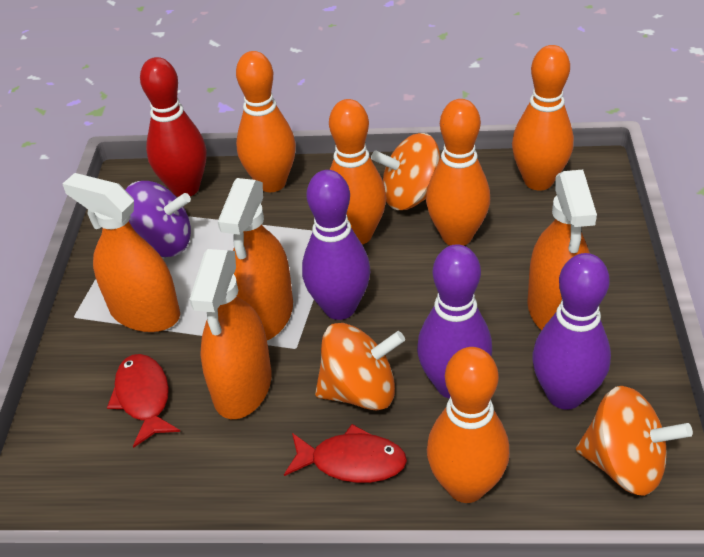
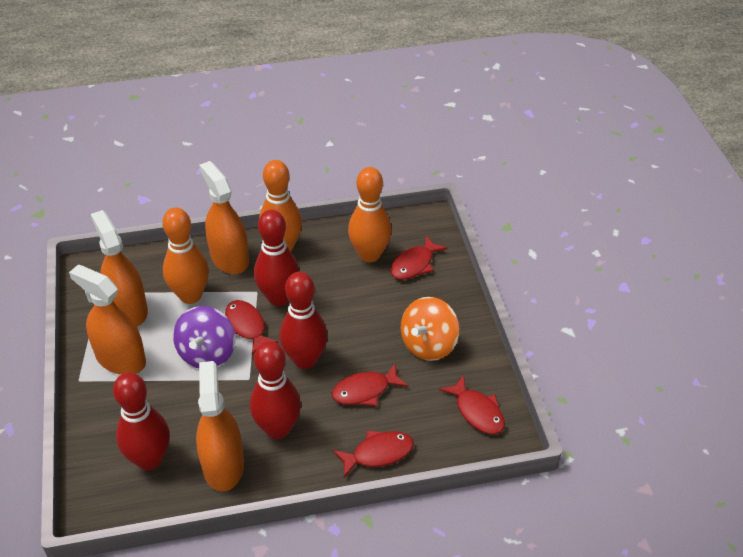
orange bowling pin: [236,51,296,192] [329,99,386,245] [426,99,490,246] [427,347,510,503] [512,45,574,190] = 5 -> [162,208,209,304] [259,160,302,251] [348,167,392,262] = 3
orange spinning top: [315,323,405,411] [371,133,441,210] [576,386,693,496] = 3 -> [401,297,459,361] = 1
purple bowling pin: [302,170,370,320] [417,244,492,399] [532,253,611,410] = 3 -> none = 0
red bowling pin: [140,57,206,197] = 1 -> [113,372,170,470] [250,341,301,439] [254,210,299,306] [279,272,328,369] = 4
red fish: [107,354,180,448] [284,424,407,483] = 2 -> [225,300,279,355] [332,363,408,406] [333,431,414,478] [390,235,448,280] [439,375,505,434] = 5

